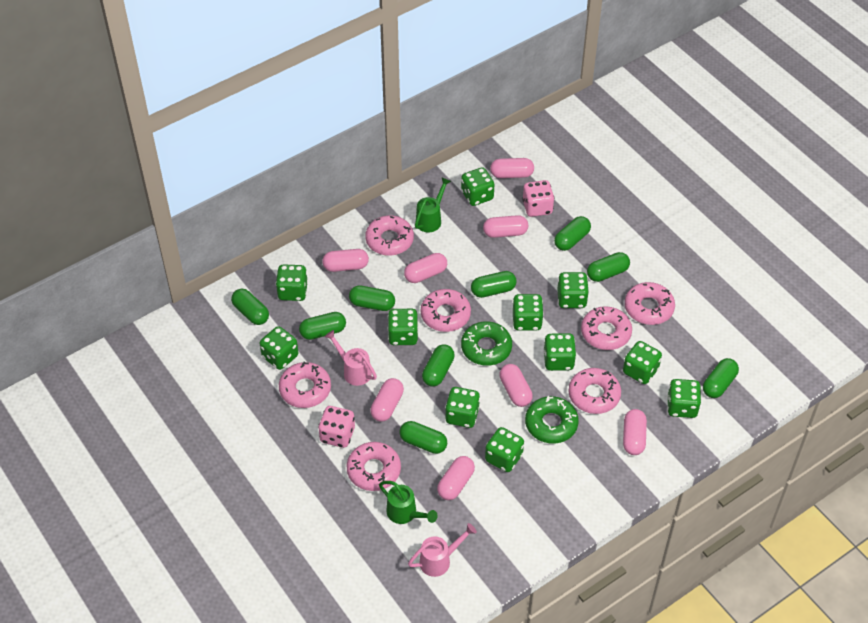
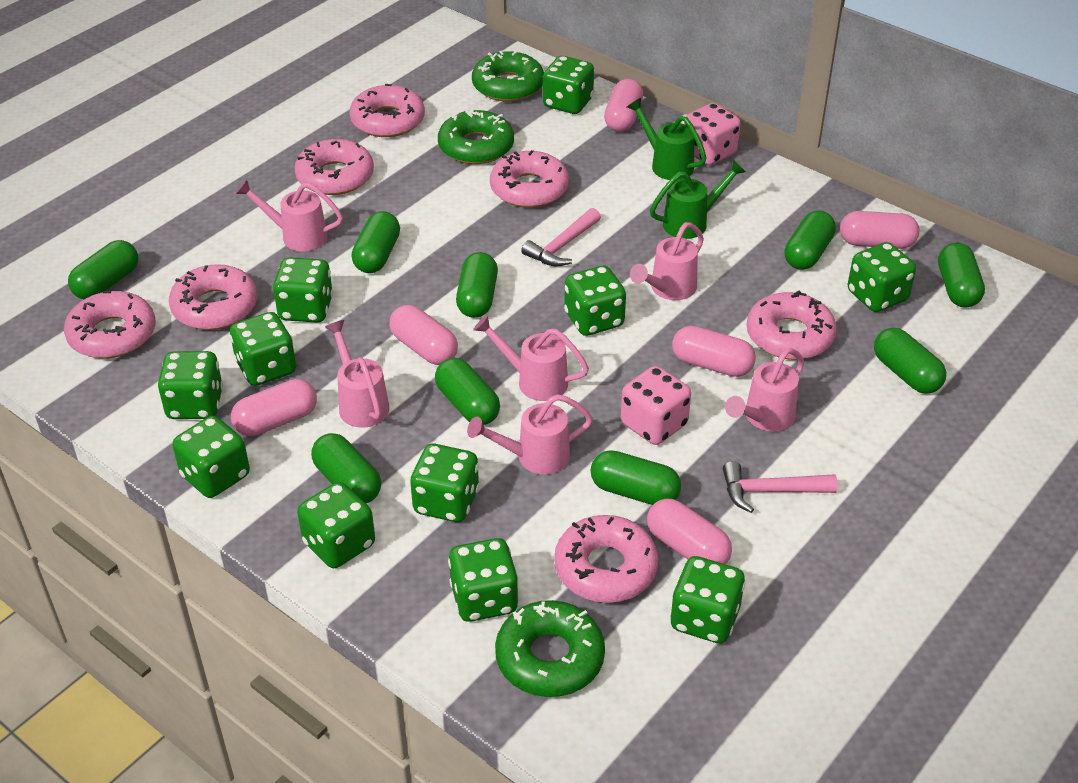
green donut: [461,321,512,366] [525,396,579,444] = 2 -> [438,109,514,164] [472,51,544,102] [495,600,605,697] = 3
pink capsule: [322,249,369,272] [370,378,404,422] [404,253,447,283] [437,456,475,500] [483,215,528,238] [490,158,534,178] [499,364,533,407] [623,409,647,455] = 8 -> [231,379,317,436] [389,305,458,365] [604,79,643,132] [647,498,732,564] [672,326,756,377] [840,211,919,249] = 6
pink hammer: none = 0 -> [521,208,601,266] [723,461,838,513] = 2
pink watering can: [325,330,377,386] [408,523,477,577] = 2 -> [235,179,343,252] [325,320,389,428] [467,394,593,475] [473,315,589,401] [630,222,704,300] [725,348,804,431] = 6

